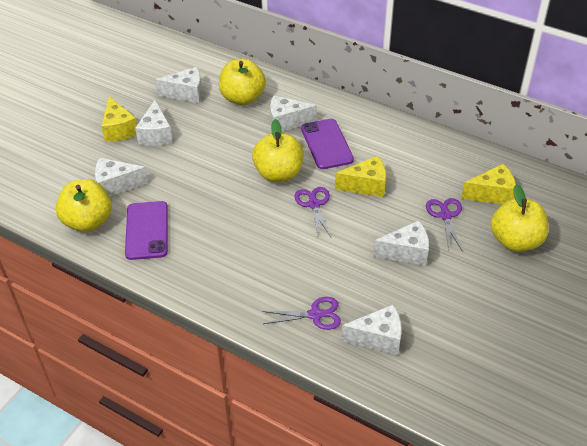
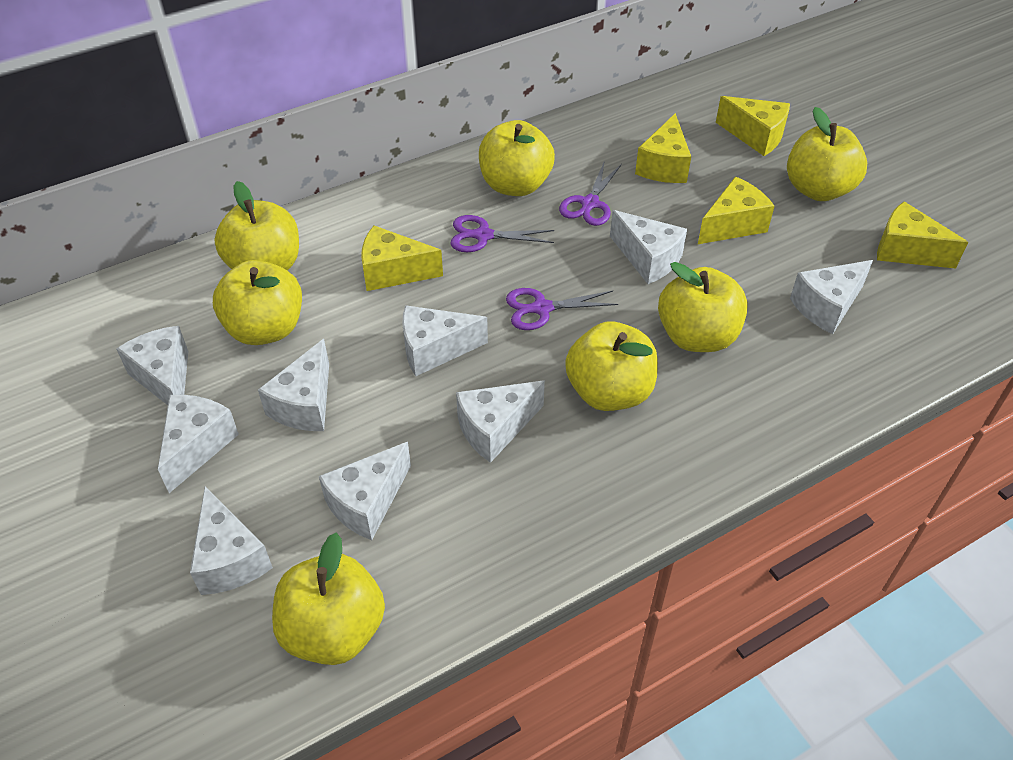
purple phone: [125,201,168,260] [301,119,354,169] = 2 -> none = 0
white cheese: [95,158,148,197] [135,99,173,146] [155,67,202,103] [270,95,317,131] [341,304,402,355] [373,220,429,266] = 6 -> [116,326,188,405] [158,395,239,493] [190,487,273,595] [258,339,329,431] [319,442,411,540] [402,305,488,376] [456,381,545,463] [610,210,687,284] [790,260,873,334] = 9
yellow apple: [56,179,112,232] [219,58,266,105] [252,119,304,182] [491,184,549,252] = 4 -> [213,260,302,345] [214,181,299,270] [272,533,385,665] [479,120,555,196] [565,321,658,411] [658,262,748,352] [787,107,867,201] = 7
yellow cheese: [101,96,137,142] [335,156,386,197] [461,164,516,204] = 3 -> [361,225,443,291] [635,113,691,183] [698,177,775,244] [716,96,790,156] [877,202,968,269] = 5

